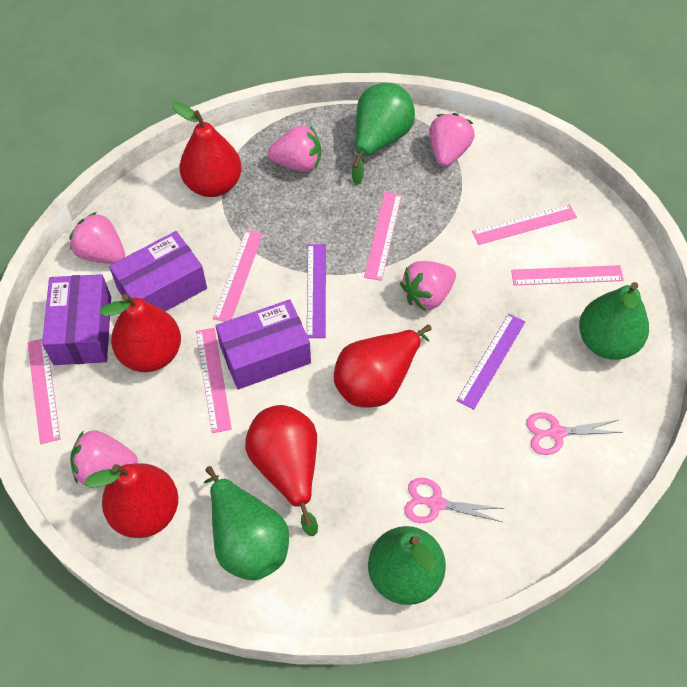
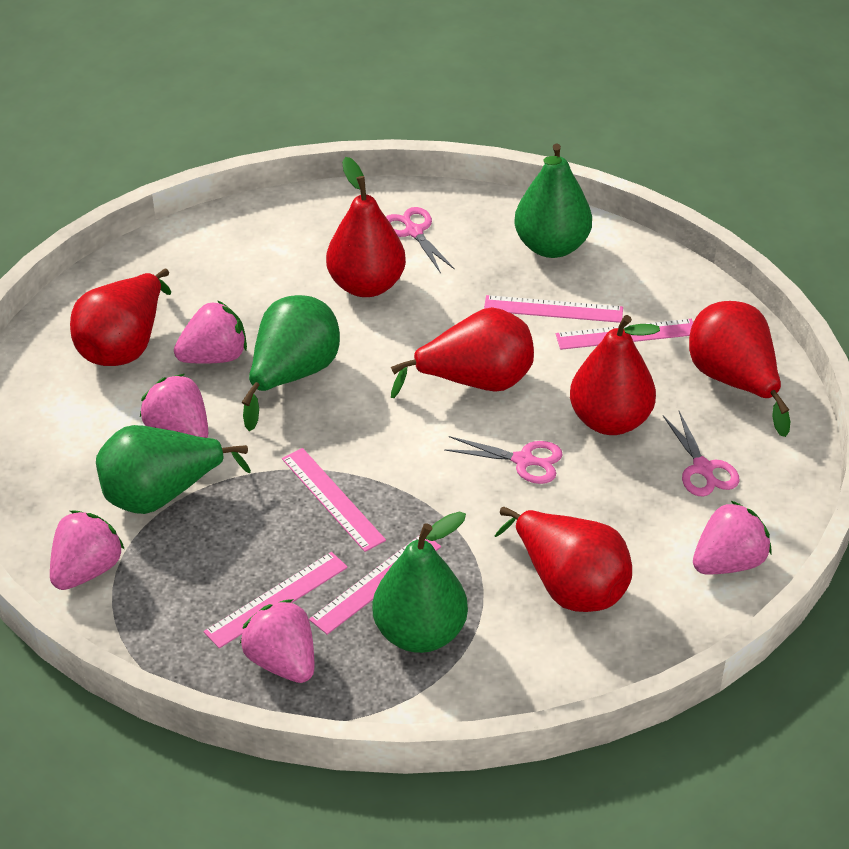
pink ruler: [27,339,60,444] [196,328,232,433] [213,230,263,322] [364,192,402,281] [472,204,577,245] [511,265,624,285] = 6 -> [204,552,348,648] [282,448,386,552] [309,535,441,635] [484,295,623,323] [556,319,693,350] = 5
pink scissors: [404,478,504,523] [526,412,623,455] = 2 -> [386,207,455,273] [444,436,563,484] [663,411,740,496] = 3
purple box: [42,274,111,365] [109,231,207,311] [216,299,311,389] = 3 -> none = 0
purple ruler: [307,244,326,338] [456,314,525,410] = 2 -> none = 0
red pear: [84,463,178,538] [100,294,181,372] [172,102,242,197] [245,405,318,536] [334,325,432,408] = 5 -> [70,269,171,366] [326,157,406,297] [391,307,534,398] [495,507,632,612] [570,315,660,435] [689,301,790,437] = 6

